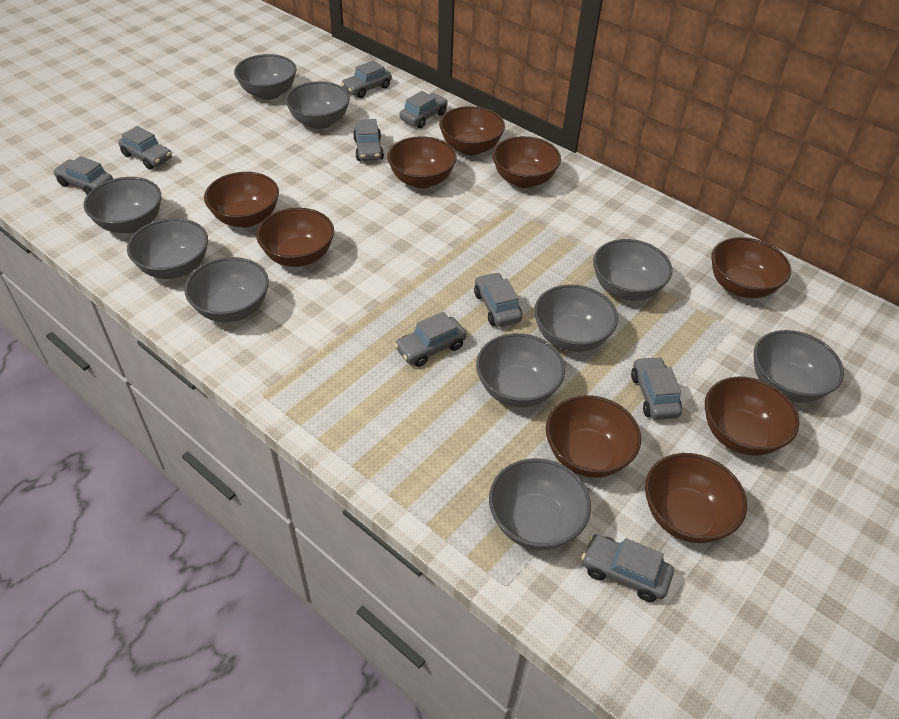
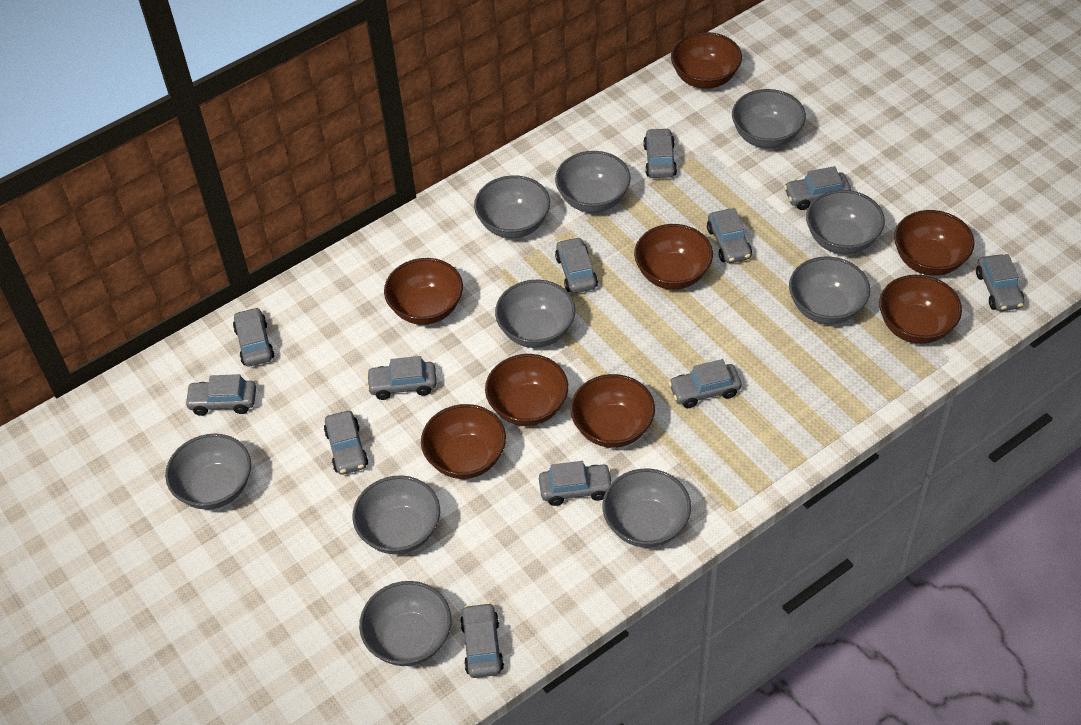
brown bowl: [204,172,279,227] [256,208,334,267] [387,136,457,189] [439,106,505,155] [492,136,561,188] [546,395,641,478] [645,453,747,543] [705,377,800,456] [711,237,791,298] = 9 -> [384,258,463,325] [421,404,506,479] [485,354,568,426] [570,374,655,448] [634,224,713,290] [671,32,742,89] [879,275,962,344] [894,210,974,276] = 8
grey car: [53,156,113,195] [118,126,172,170] [341,60,392,98] [353,119,384,161] [394,312,466,367] [399,91,448,128] [474,272,522,327] [581,534,674,602] [631,356,682,420] = 9 -> [185,374,256,416] [233,307,275,367] [324,411,369,475] [366,356,437,400] [460,602,504,678] [539,461,612,506] [555,237,598,293] [643,128,677,178] [668,359,742,408] [707,208,752,263] [784,166,851,210] [976,254,1024,311] = 12

